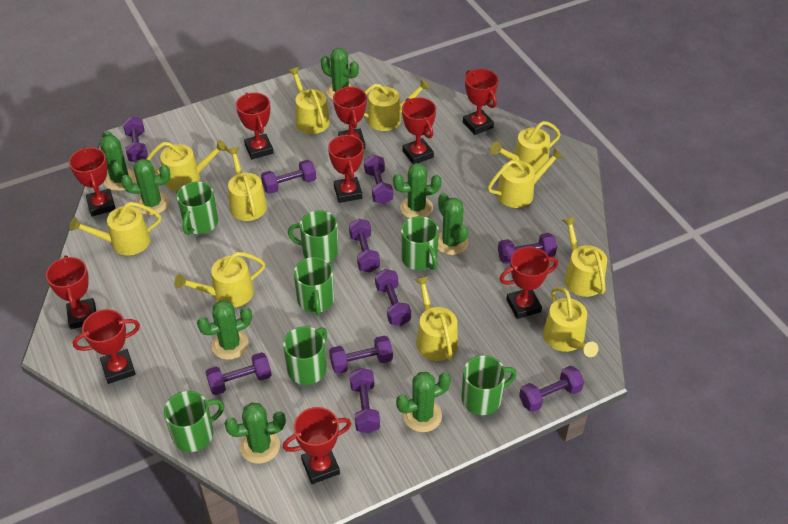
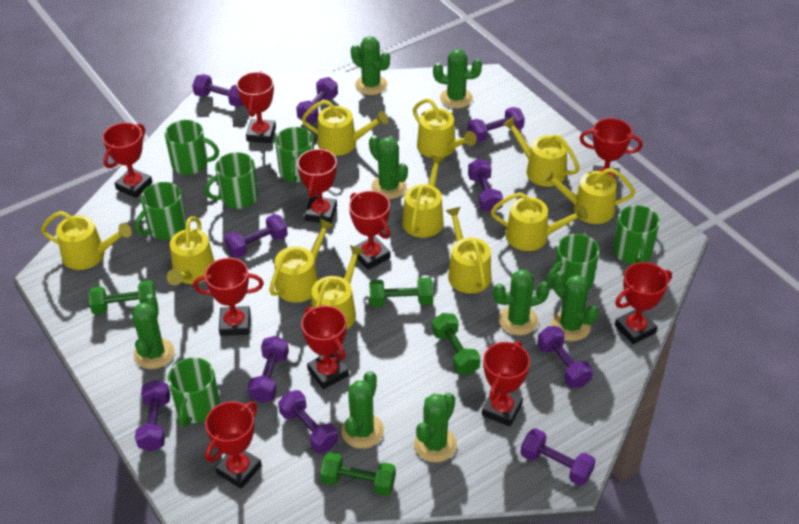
green dumbbell: none = 0 -> [88,280,156,314] [320,452,396,496] [369,277,433,307] [432,313,481,375] = 4

